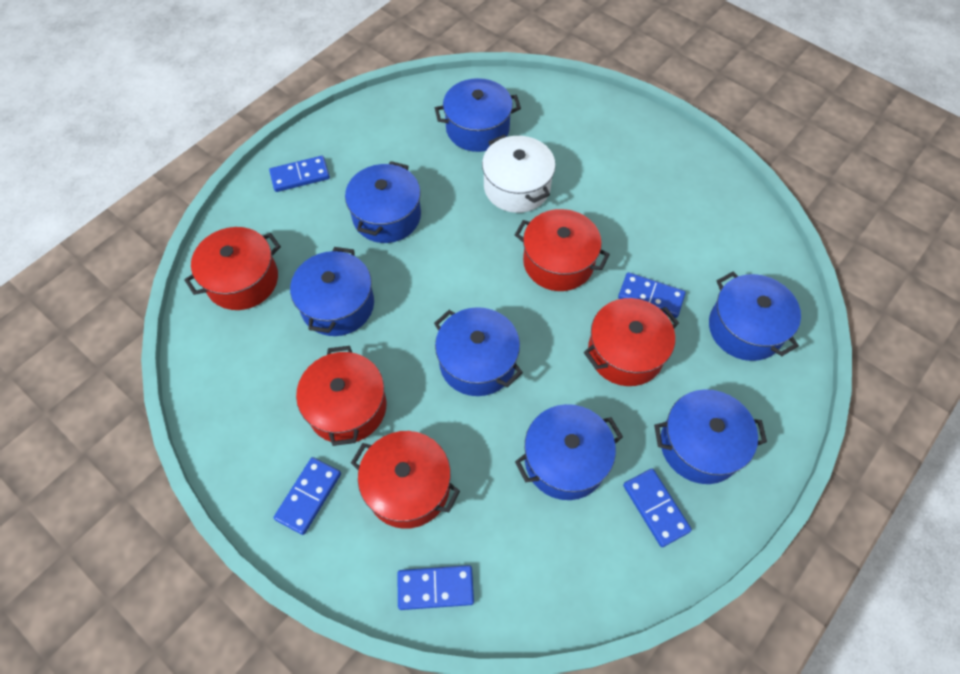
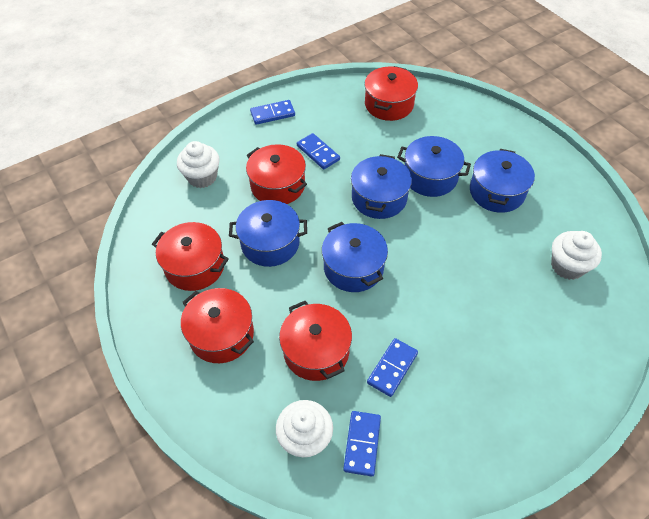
blue domino: [269,156,330,192] [274,457,341,535] [397,565,474,610] [618,272,686,318] [623,469,692,547] = 5 -> [250,100,295,125] [297,133,340,169] [343,411,381,476] [367,338,418,397] = 4
blue pot: [290,247,374,336] [345,161,421,243] [434,307,523,396] [435,78,521,152] [515,404,623,500] [654,389,767,484] [709,272,801,361] = 7 -> [229,200,307,267] [322,222,388,292] [351,154,412,219] [397,136,471,197] [470,149,535,213] = 5
white cupcake: none = 0 -> [177,141,220,188] [276,400,333,457] [551,231,602,280] = 3
white pot: [482,135,556,213] = 1 -> none = 0

